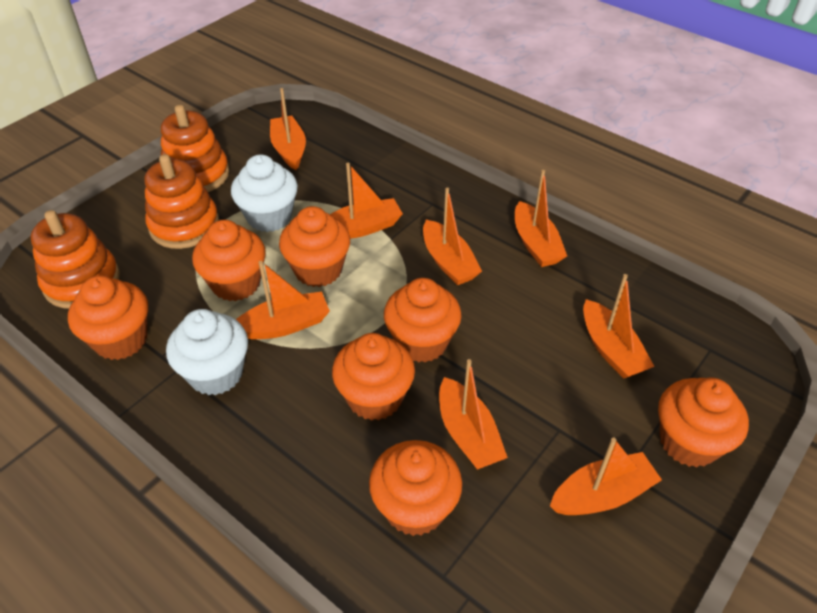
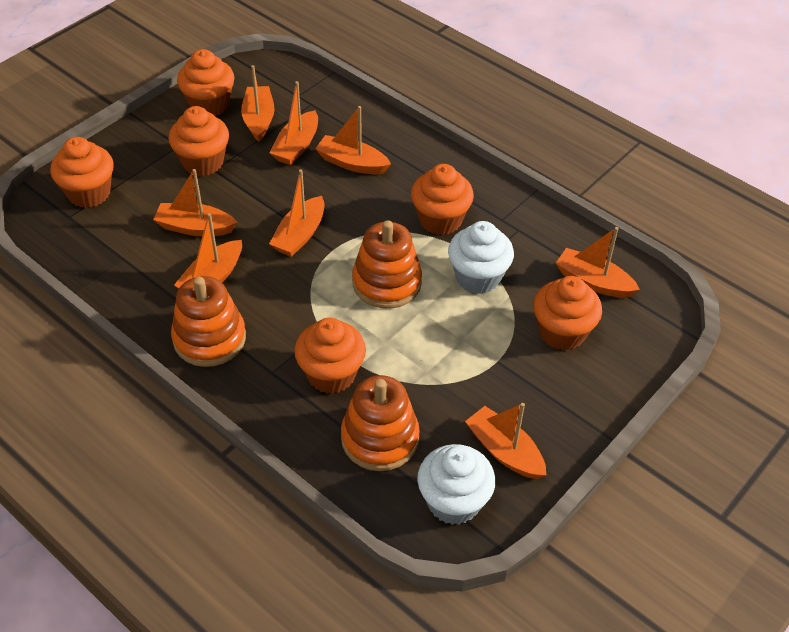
orange cupcake: [68,275,148,360] [192,220,266,301] [279,206,350,287] [332,333,415,421] [369,440,462,536] [384,278,462,363] [658,377,749,467] = 7 -> [50,137,114,208] [168,106,229,176] [177,49,235,116] [294,318,366,394] [411,164,474,235] [533,276,602,350] = 6

